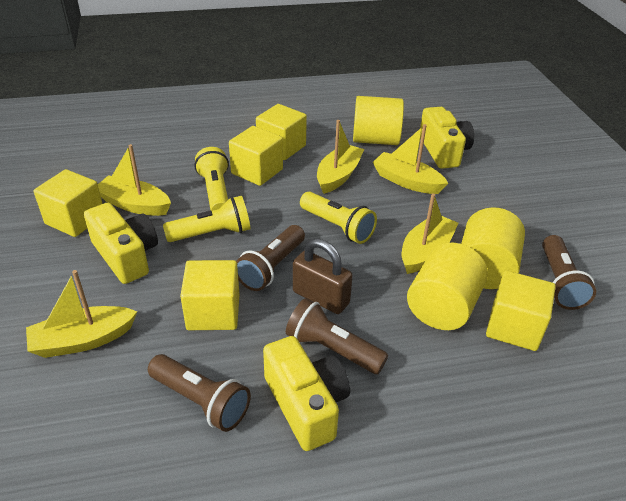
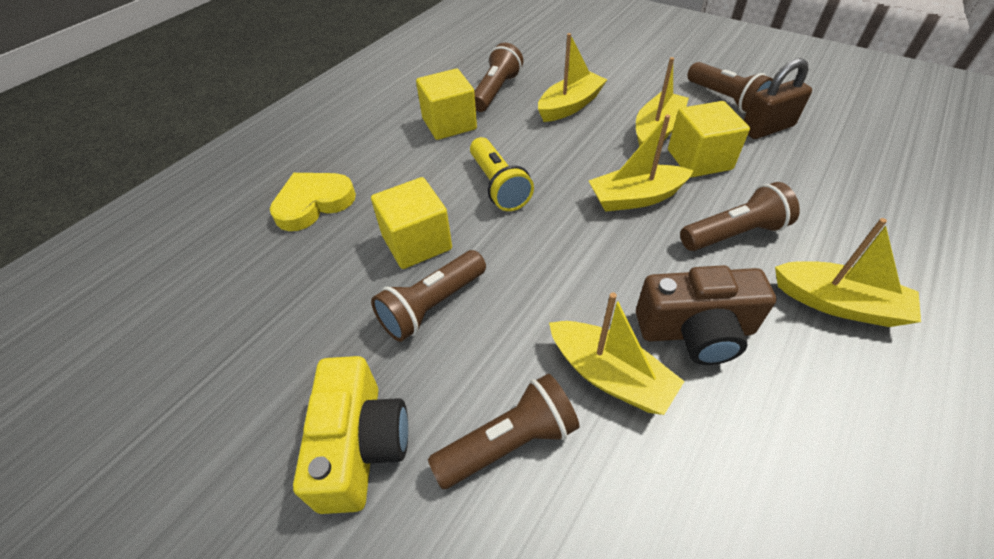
brown camera: none = 0 -> [636,265,776,365] = 1
brown flashlight: [148,354,251,432] [236,225,305,291] [286,298,388,374] [542,235,596,310] = 4 -> [371,250,486,342] [428,374,580,489] [474,43,523,112] [680,182,800,251] [687,62,773,113] = 5
yellow camera: [84,203,158,284] [263,336,350,451] [420,107,474,169] = 3 -> [293,356,408,514] = 1
yellow cube: [34,169,103,237] [180,260,240,330] [229,126,283,186] [256,104,307,160] [486,270,556,351] = 5 -> [371,177,452,269] [416,69,477,140] [668,101,750,178] = 3
yellow cylinder: [353,96,404,145] [407,243,488,330] [461,207,525,289] = 3 -> none = 0
yellow flashlight: [163,196,251,242] [194,147,229,211] [300,192,377,244] = 3 -> [470,137,534,211] = 1
yellow heart: none = 0 -> [270,173,356,231] = 1

